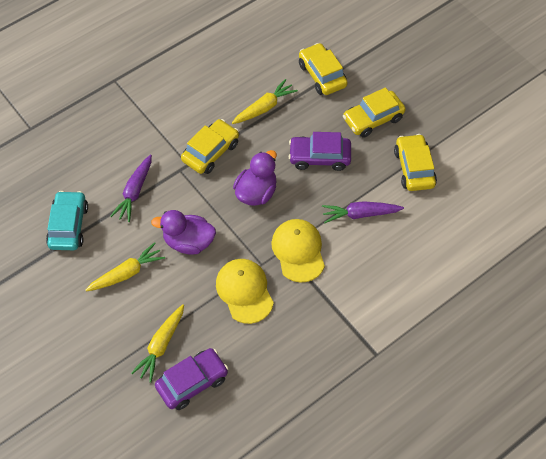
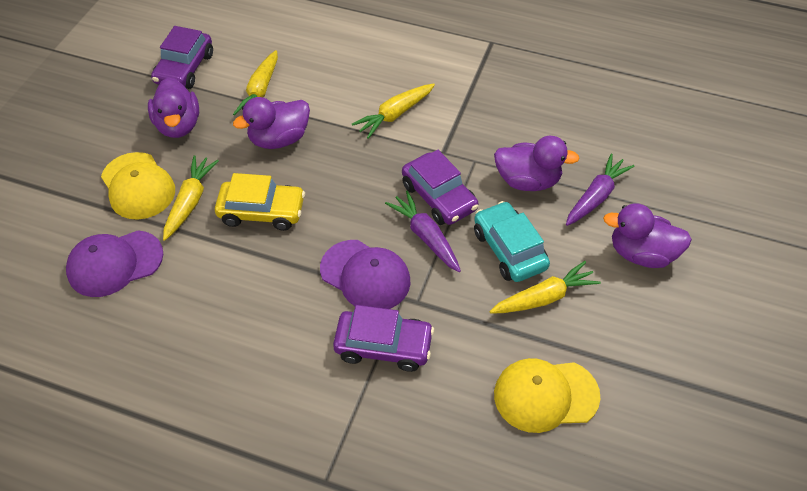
purple cap: none = 0 -> [66,230,163,297] [320,240,411,309] = 2
purple car: [155,348,228,410] [289,132,351,171] = 2 -> [151,26,213,89] [333,305,434,372] [402,150,478,225] = 3
purple duck: [151,210,216,255] [233,150,277,206] = 2 -> [148,77,199,138] [233,97,310,149] [494,136,580,191] [603,203,692,268] = 4
yellow car: [181,119,239,174] [299,43,348,95] [343,87,406,138] [394,134,437,191] = 4 -> [215,173,305,231] = 1
yellow carrot: [85,242,165,291] [131,304,184,383] [232,79,298,124] = 3 -> [163,155,219,241] [233,50,278,115] [352,84,435,139] [490,261,601,313] = 4

